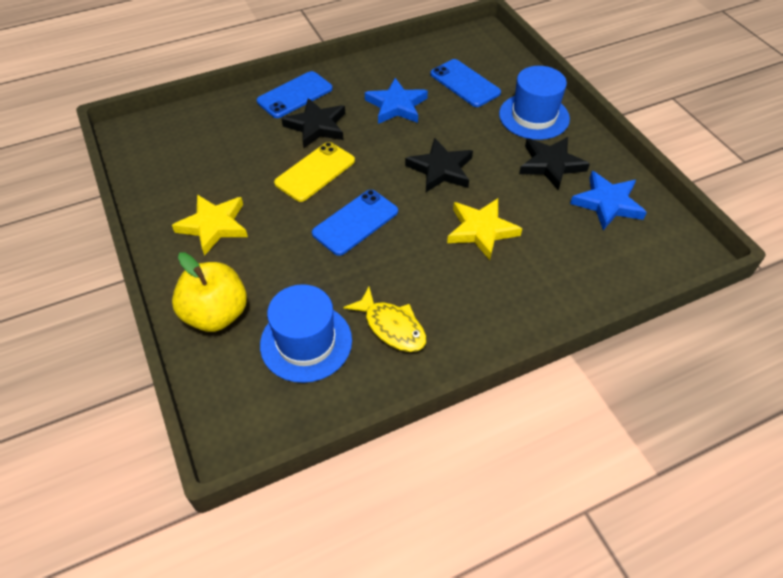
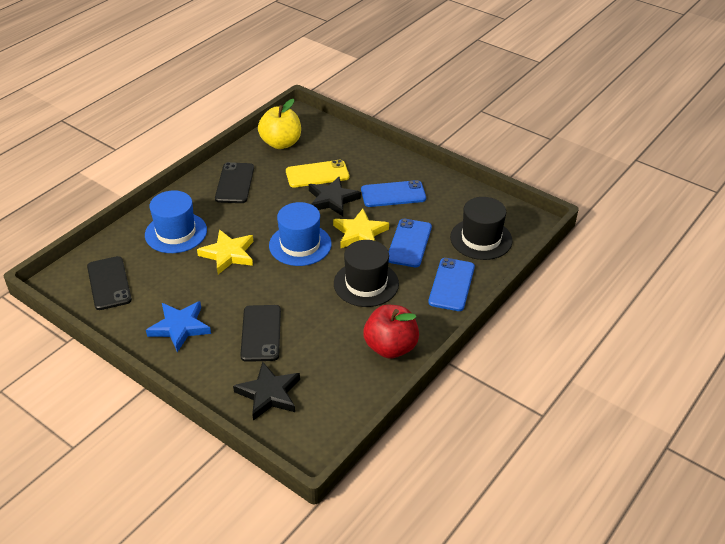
black hat: none = 0 -> [334,240,399,307] [450,197,513,260] = 2
black phone: none = 0 -> [87,256,132,310] [215,162,254,203] [240,305,281,362] = 3
black star: [282,98,345,148] [405,138,473,192] [519,137,590,190] = 3 -> [233,361,300,421] [309,177,361,216] = 2
blue star: [365,78,428,124] [570,171,647,230] = 2 -> [146,301,211,352] = 1
red apple: none = 0 -> [363,305,419,359] = 1
yellow fish: [344,287,427,352] = 1 -> none = 0

